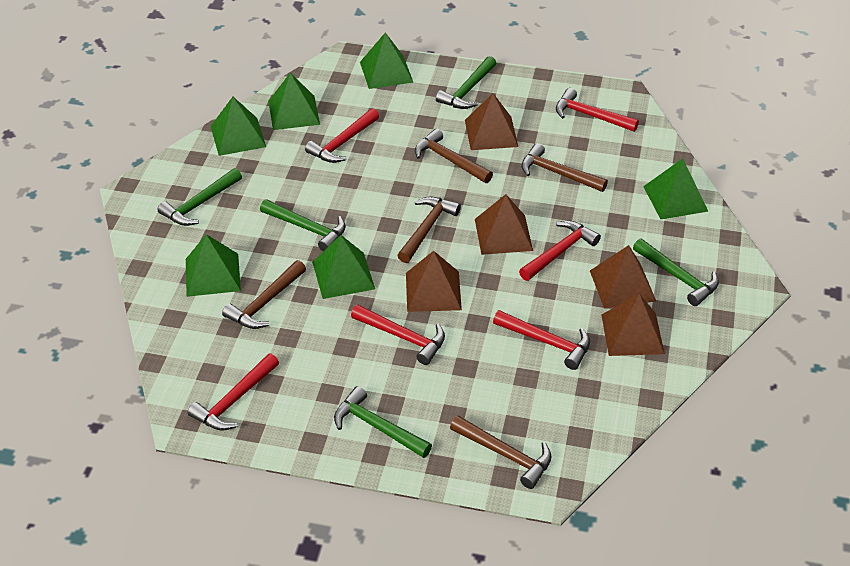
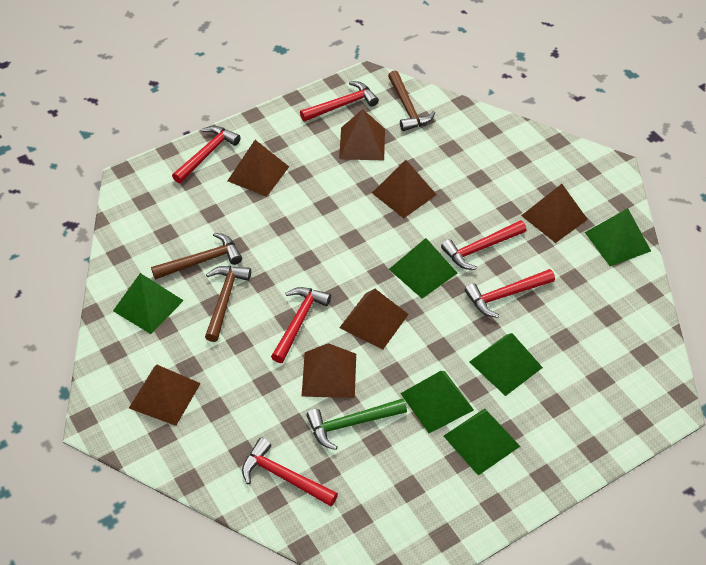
brown hammer: [222,260,306,329] [397,197,461,263] [415,128,493,183] [450,415,552,489] [521,143,608,192] = 5 -> [151,233,242,280] [205,266,251,342] [388,71,435,131] = 3
brown pyramid: [406,251,462,312] [465,93,518,150] [475,194,533,255] [590,245,656,309] [601,294,665,356] = 5 -> [129,365,201,426] [228,140,289,197] [301,343,356,398] [339,109,385,161] [339,289,409,350] [372,160,437,218] [521,184,588,243] = 7
green hammer: [157,168,242,226] [260,199,346,251] [334,386,432,458] [436,56,496,109] [633,239,719,306] = 5 -> [306,398,407,450] = 1

